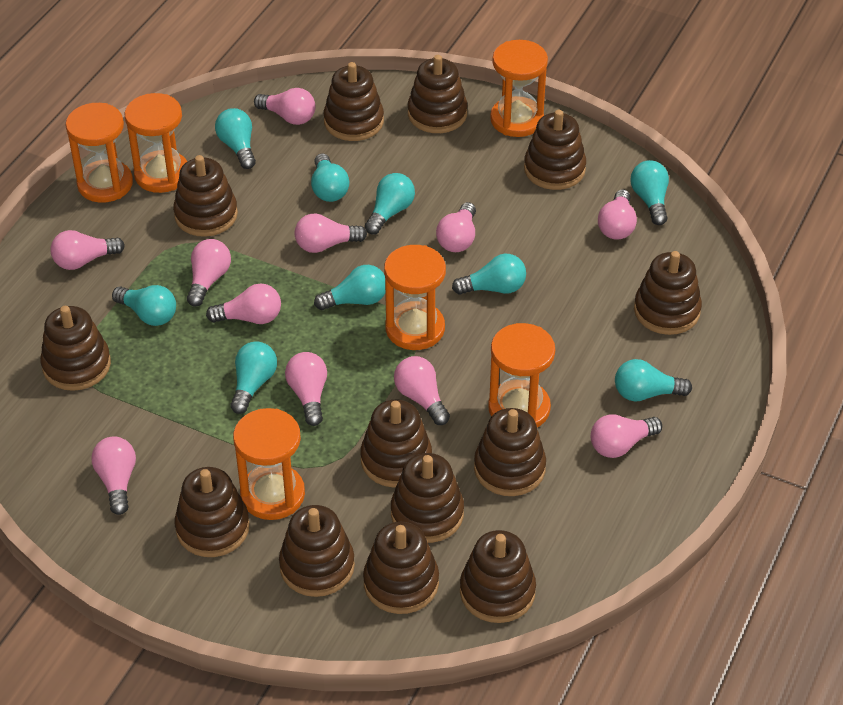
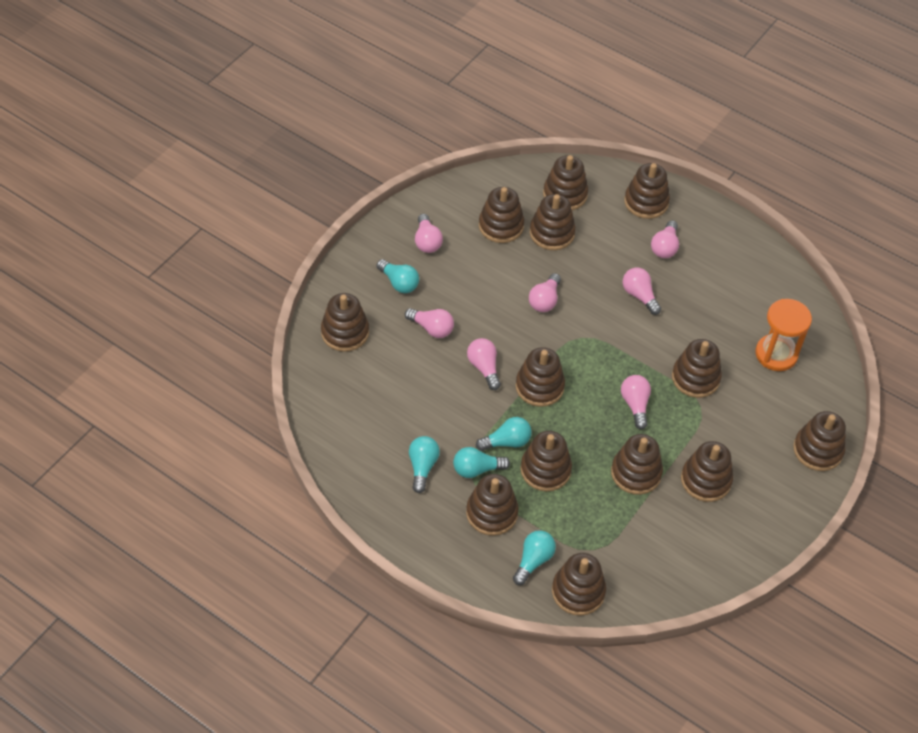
orange hourglass: [65,103,133,203] [124,93,187,193] [233,408,305,520] [384,245,446,350] [488,323,555,428] [490,40,548,137] = 6 -> [755,299,812,371] = 1
pink light bulb: [50,230,125,270] [91,437,136,515] [187,239,231,307] [206,283,281,324] [254,88,316,125] [285,352,327,426] [295,214,367,253] [394,356,450,425] [436,202,476,252] [591,414,662,458] [598,189,637,240] = 11 -> [405,308,454,338] [415,214,443,253] [467,338,501,390] [529,273,561,312] [621,375,651,430] [623,268,661,315] [651,220,679,258] = 7
turquoise light bulb: [112,285,176,326] [215,108,256,169] [230,341,277,414] [311,153,349,202] [314,265,385,310] [365,173,415,234] [452,254,526,295] [615,359,692,402] [630,160,669,225] = 9 -> [377,259,419,293] [409,436,440,493] [453,447,510,478] [476,417,532,451] [513,530,556,585] = 5

